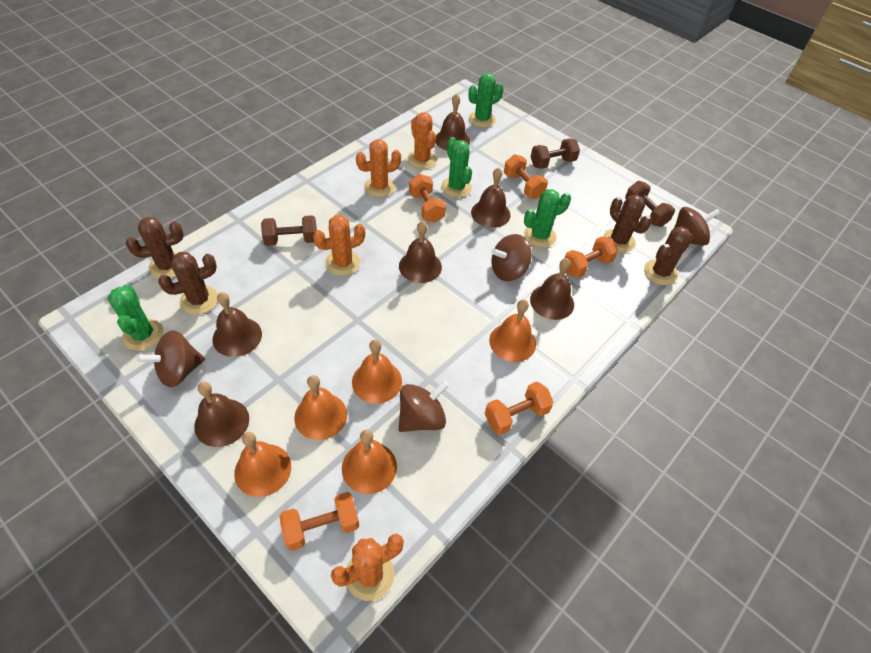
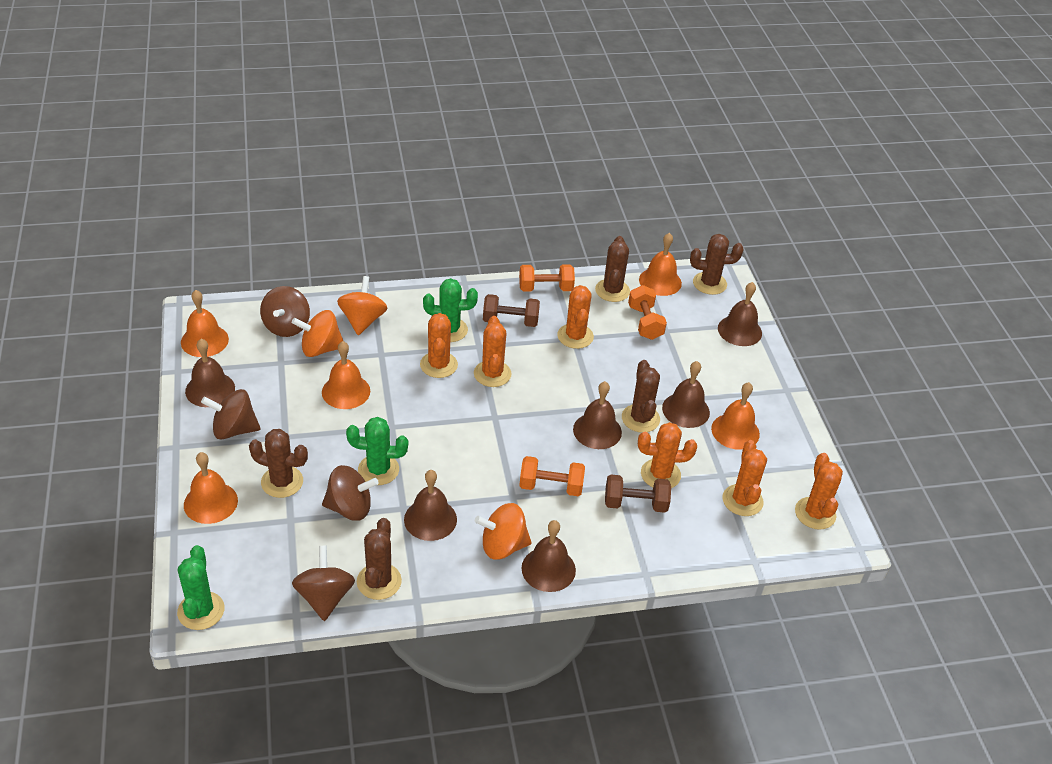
brown cactus: [126,217,183,279] [158,252,218,315] [603,195,652,253] [644,226,693,285] = 4 -> [249,429,308,498] [357,518,402,600] [595,236,630,302] [622,360,660,432] [690,234,744,295] = 5
brown dumbbell: [261,215,317,246] [531,138,580,169] [625,181,675,227] = 3 -> [483,294,540,327] [605,474,671,513] = 2
green cactus: [108,285,164,351] [441,137,472,198] [468,73,503,128] [524,189,571,248] = 4 -> [177,545,224,630] [346,417,408,485] [423,278,478,342] = 3
orange cactus: [313,215,365,276] [331,534,404,601] [356,139,401,197] [407,112,437,169] = 4 -> [420,313,458,378] [474,316,512,387] [557,285,594,349] [638,422,697,488] [723,440,767,516] [795,453,843,530] = 6
orange dumbbell: [280,492,359,551] [409,174,446,223] [485,382,554,435] [504,154,548,199] [565,236,618,278] = 5 -> [519,264,575,292] [519,456,585,496] [628,285,667,340] = 3
orange spinning top: none = 0 -> [292,310,343,357] [337,276,387,335] [475,503,532,560] = 3

